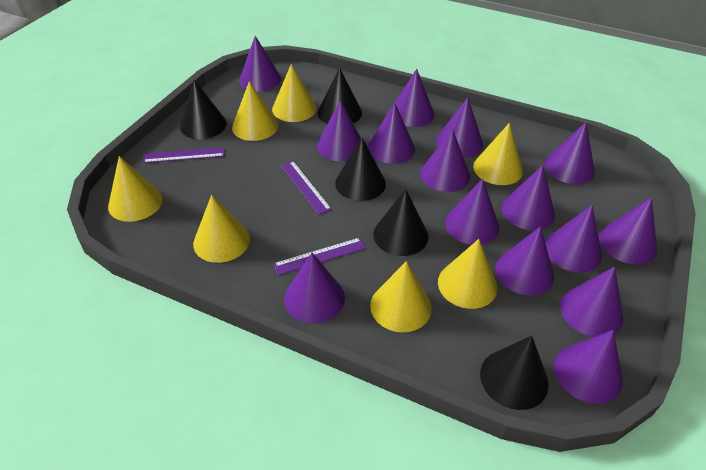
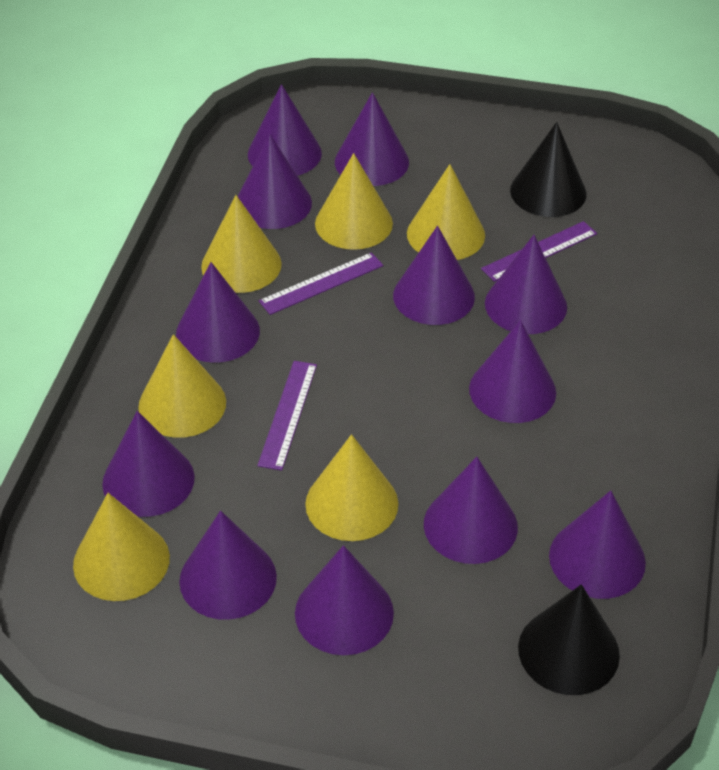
black cone: [180,80,227,139] [318,68,362,124] [335,138,386,201] [373,189,428,256] [480,336,549,410] = 5 -> [510,122,586,217] [518,584,620,695] = 2
purple cone: [239,36,281,91] [284,253,345,323] [317,100,361,161] [368,103,415,164] [395,69,434,127] [420,129,470,192] [436,97,483,158] [445,179,499,245] [495,226,554,296] [501,165,555,230] [545,122,595,184] [545,205,602,273] [554,330,623,404] [560,266,623,337] [599,197,657,265] = 15 -> [102,411,195,517] [176,262,260,363] [179,511,277,620] [238,134,312,229] [248,84,322,176] [295,545,394,655] [335,92,409,186] [393,226,475,325] [424,457,518,564] [469,320,556,423] [485,235,567,334] [549,490,646,599] = 12
yellow cone: [108,156,163,222] [193,195,250,263] [232,81,278,141] [272,64,317,122] [370,261,432,333] [438,239,497,309] [473,123,523,185] = 7 -> [73,493,170,601] [138,334,226,438] [201,195,282,293] [305,434,398,541] [315,153,393,250] [407,164,485,260] = 6

